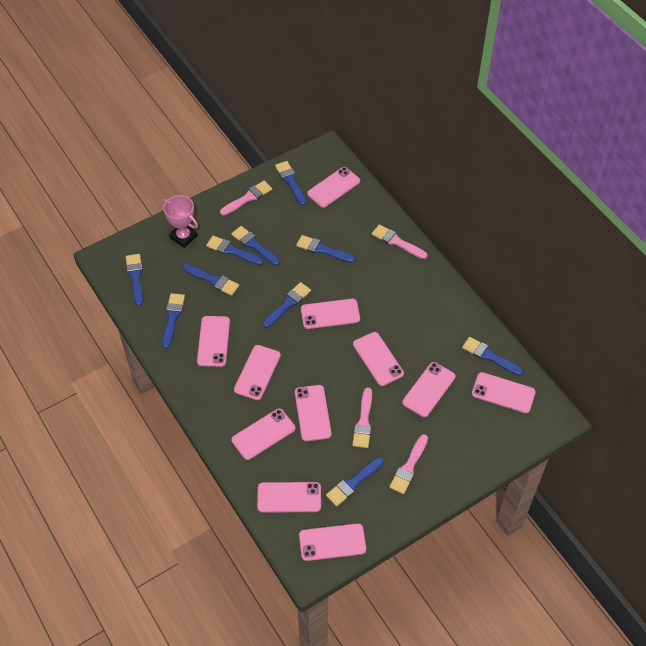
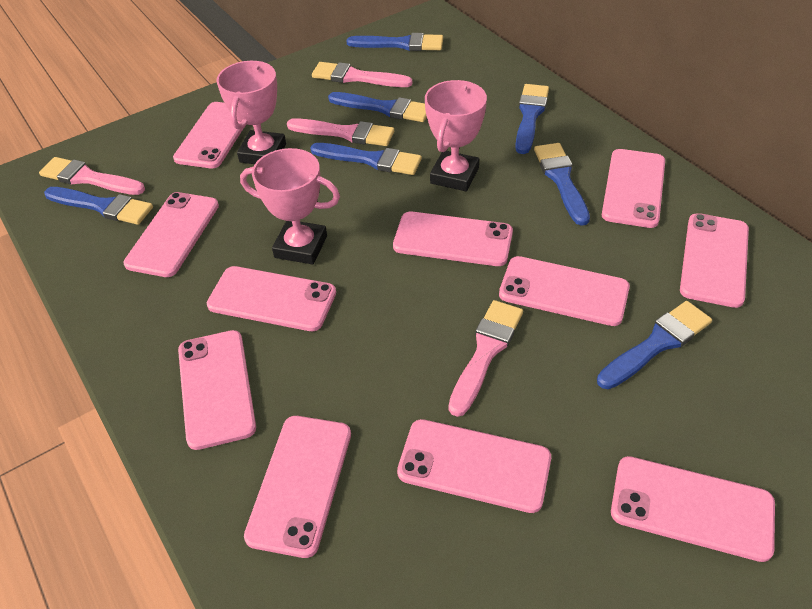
blue brush: [126,254,143,306] [162,293,185,349] [183,264,239,296] [206,235,264,265] [231,226,280,266] [263,282,311,328] [275,161,307,206] [296,235,355,263] [326,457,384,507] [462,337,524,376] = 10 -> [44,187,153,225] [310,143,422,175] [328,92,427,122] [347,33,443,51] [515,84,549,154] [534,143,590,226] [597,301,712,389] = 7
pink trophy: [162,195,198,248] = 1 -> [216,61,286,164] [240,148,340,265] [425,80,487,191] = 3

